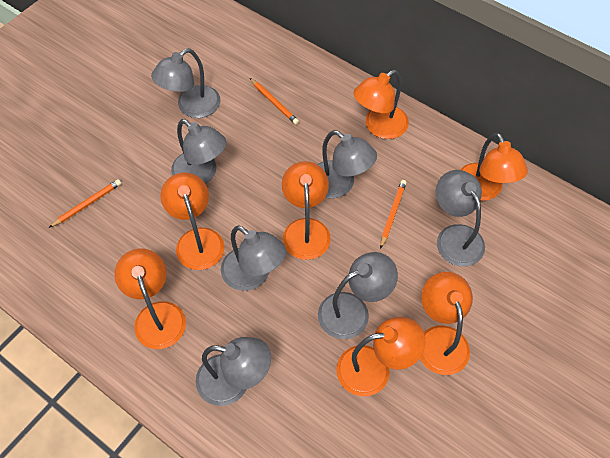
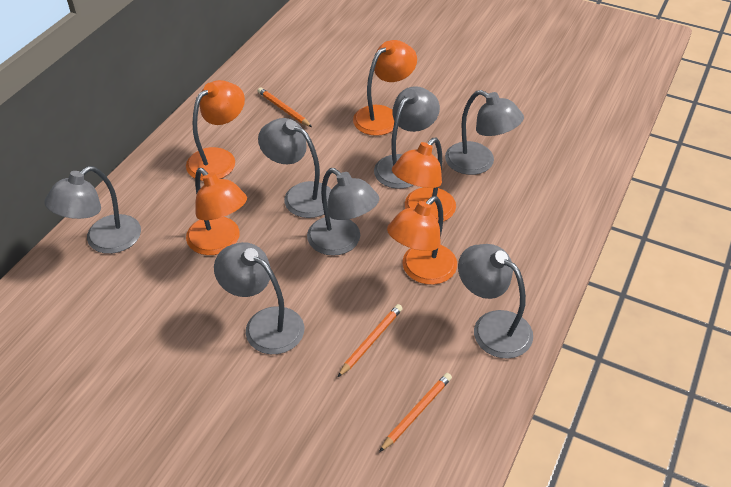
orange lamp: [114,249,186,349] [160,172,224,270] [282,161,331,260] [336,317,425,396] [354,70,409,139] [420,272,473,375] [460,133,528,201] = 7 -> [186,80,245,181] [186,168,247,255] [353,40,417,136] [387,196,457,285] [392,138,456,222] = 5

